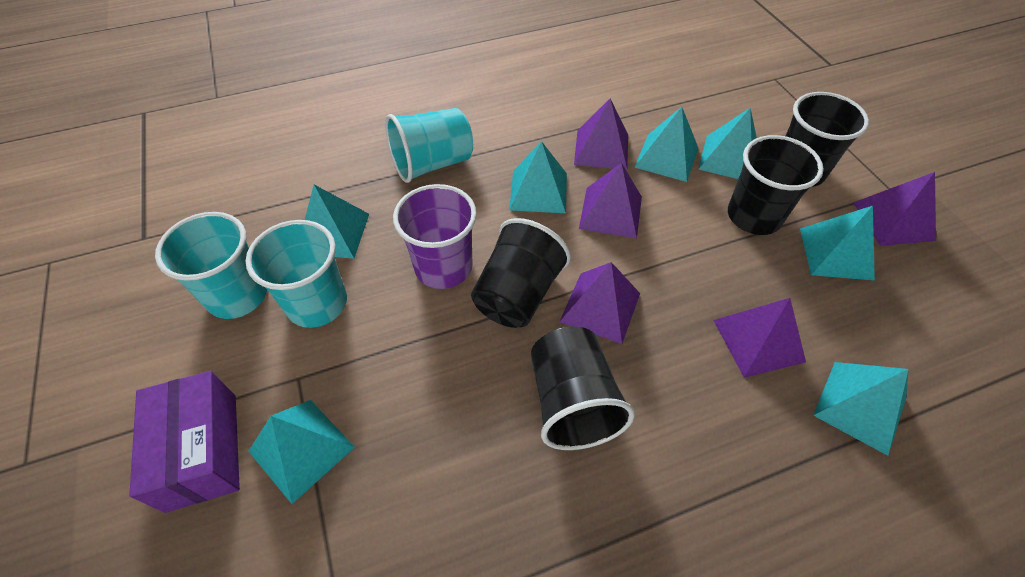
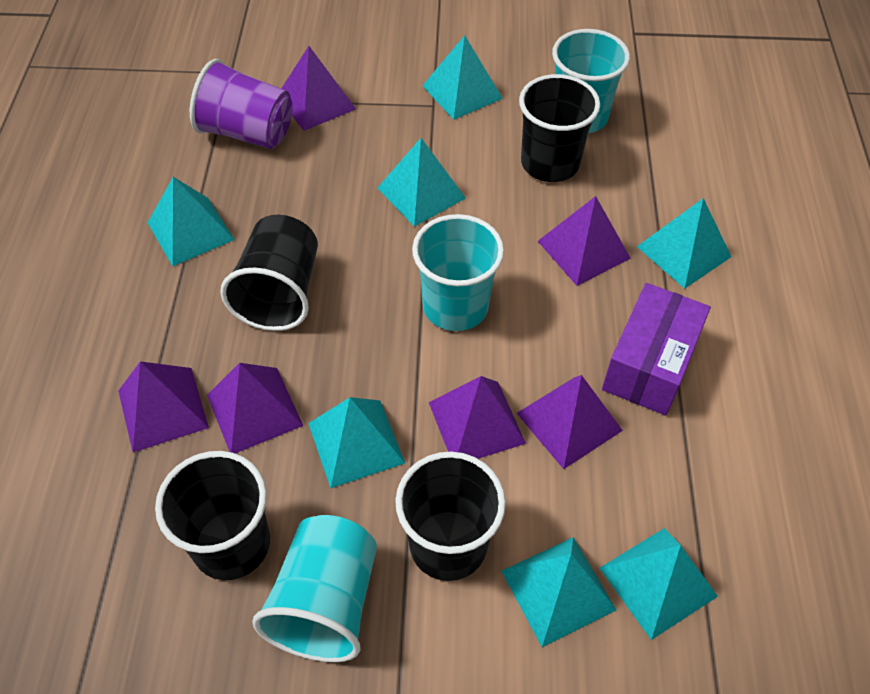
purple pyramid: [560,262,640,344] [574,98,628,170] [579,163,642,238] [713,298,806,378] [853,172,936,246] = 5 -> [118,361,209,452] [207,363,303,453] [281,46,356,131] [429,376,526,459] [516,375,623,469] [538,196,631,286] = 6

